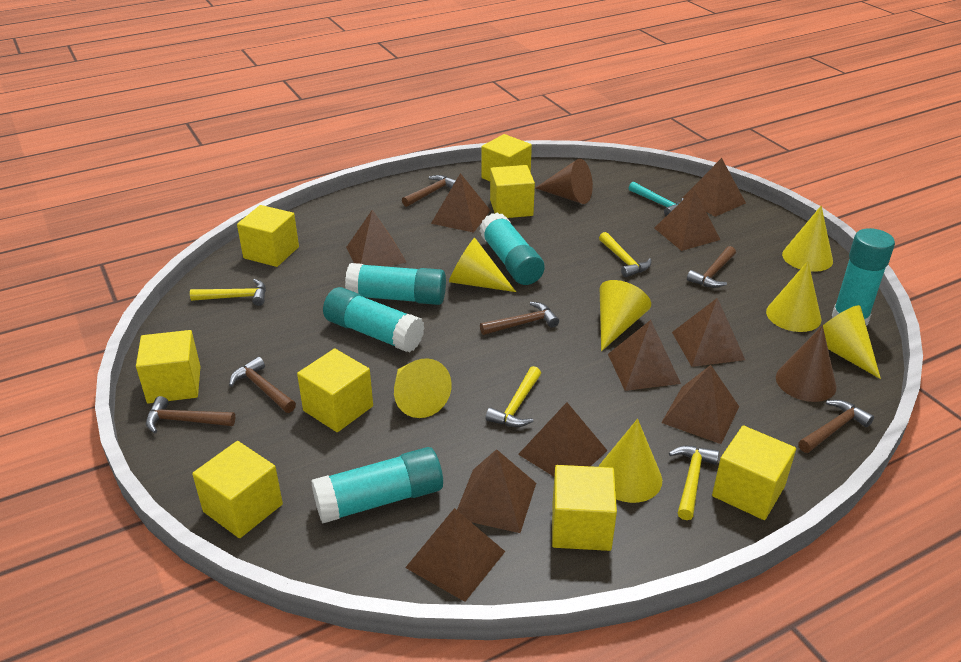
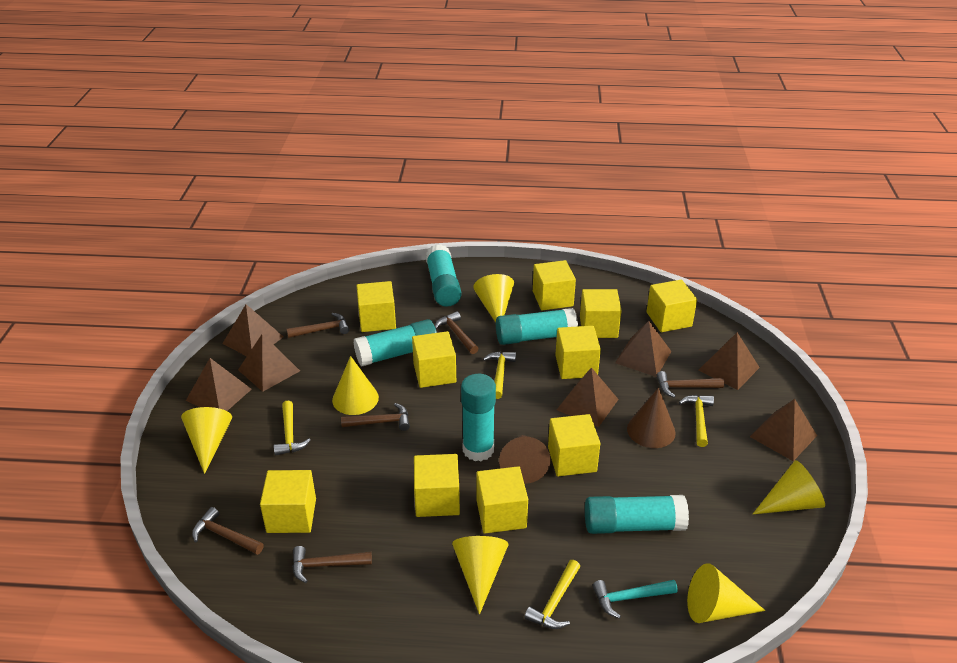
brown pyramid: [346,210,406,267] [405,508,505,602] [431,173,490,233] [457,449,536,533] [518,402,608,477] [608,320,681,391] [655,190,721,251] [661,365,739,444] [672,298,745,367] [683,158,746,217] = 10 -> [186,358,252,411] [222,304,283,356] [238,334,300,392] [557,367,619,427] [615,321,672,377] [698,332,760,390] [750,399,817,461] = 7
yellow cone: [394,358,452,418] [449,238,516,292] [598,419,662,503] [600,280,651,351] [766,261,821,332] [782,205,833,272] [823,305,881,379] = 7 -> [181,407,232,474] [332,356,379,415] [452,536,509,615] [473,274,514,323] [687,563,765,623] [753,460,825,514] = 6
yellow cube: [136,330,201,404] [192,441,283,538] [237,205,299,267] [297,348,373,432] [481,134,532,181] [490,165,535,218] [552,465,617,551] [712,425,796,520] = 8 -> [260,470,316,533] [356,281,396,332] [412,331,456,388] [414,454,460,517] [476,466,528,534] [533,260,576,310] [548,414,600,476] [555,326,601,379] [580,289,622,338] [646,280,697,332] = 10

